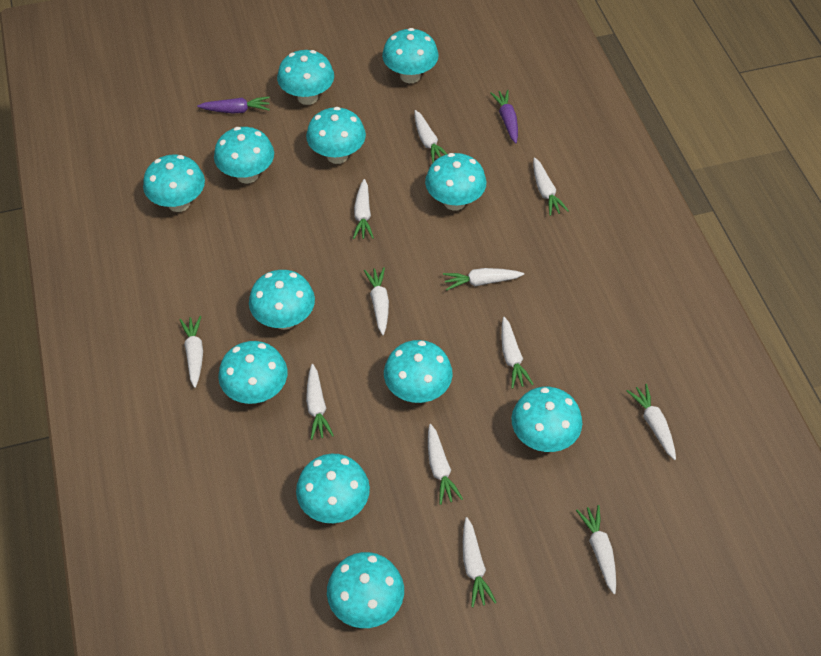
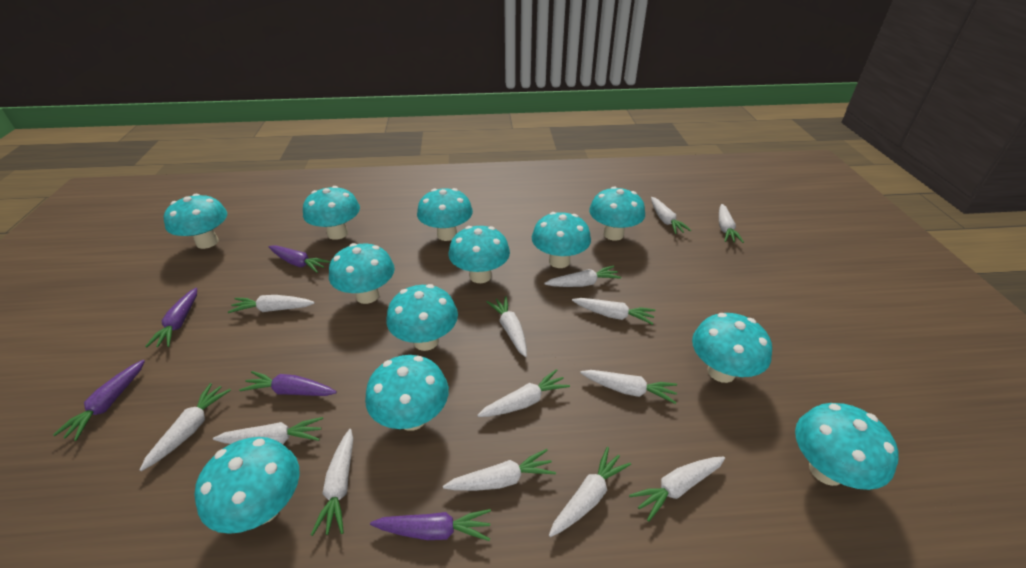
purple carrot: [197,97,270,113] [490,90,518,143] = 2 -> [53,360,145,441] [145,288,197,348] [239,371,337,396] [269,245,330,273] [370,509,491,541] = 5
white carrot: [179,316,203,388] [306,364,334,440] [353,179,374,239] [364,267,389,335] [415,110,447,163] [428,424,463,505] [443,268,524,290] [463,517,497,607] [501,317,534,389] [533,158,569,216] [576,505,616,594] [627,384,676,460] = 12 -> [140,383,231,471] [213,417,323,444] [228,295,315,313] [311,429,353,536] [443,449,556,491] [477,369,570,417] [487,296,527,357] [544,266,621,287] [549,447,631,537] [572,298,655,325] [580,370,677,404] [629,457,725,522] [651,197,691,234] [719,204,744,243] = 14

